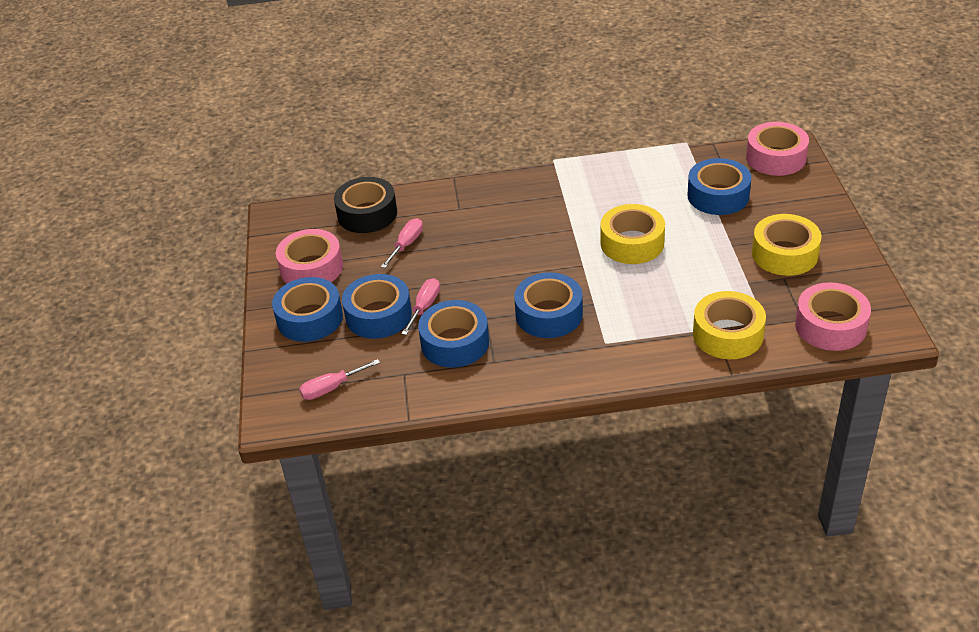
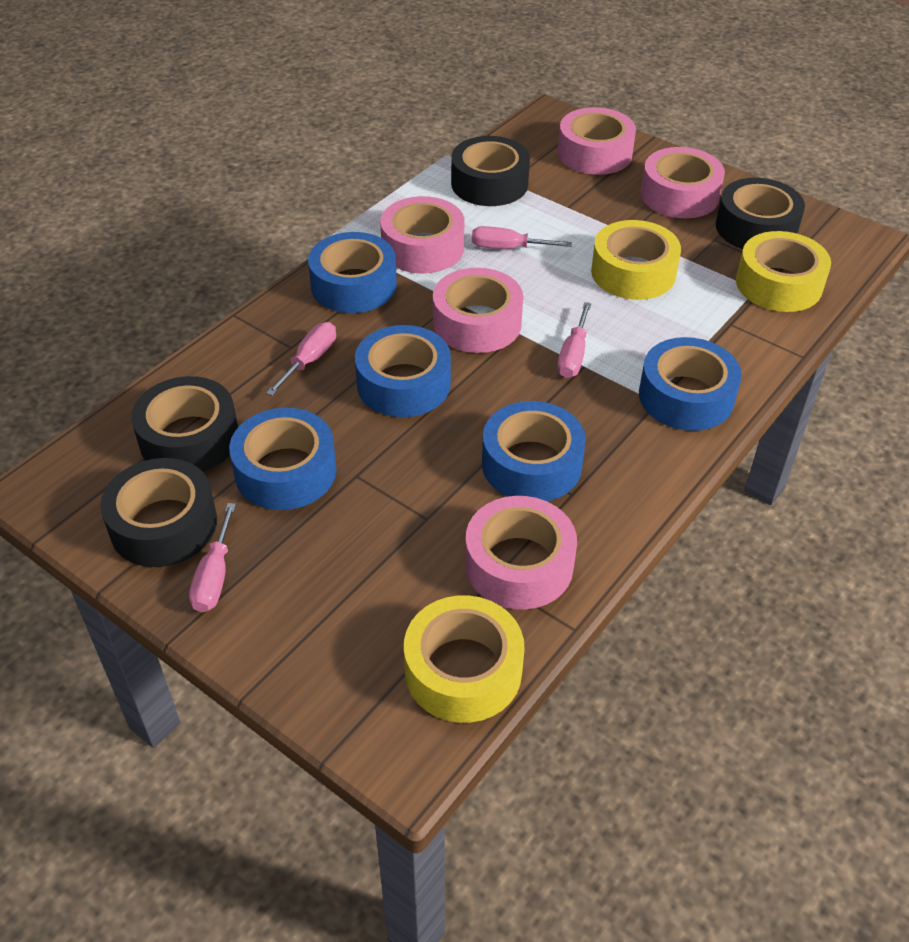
black tape: [334,177,397,233] = 1 -> [100,458,217,567] [131,376,238,472] [451,136,530,206] [716,178,805,249] = 4
pink screwdriver: [299,359,380,400] [381,218,423,268] [401,278,440,335] = 3 -> [189,503,236,612] [266,322,336,396] [472,226,572,249] [557,302,591,378] = 4
pink tape: [276,229,343,284] [746,122,809,176] [795,282,871,351] = 3 -> [380,196,465,273] [433,268,523,353] [465,496,577,610] [558,107,636,175] [641,147,725,218] = 5

